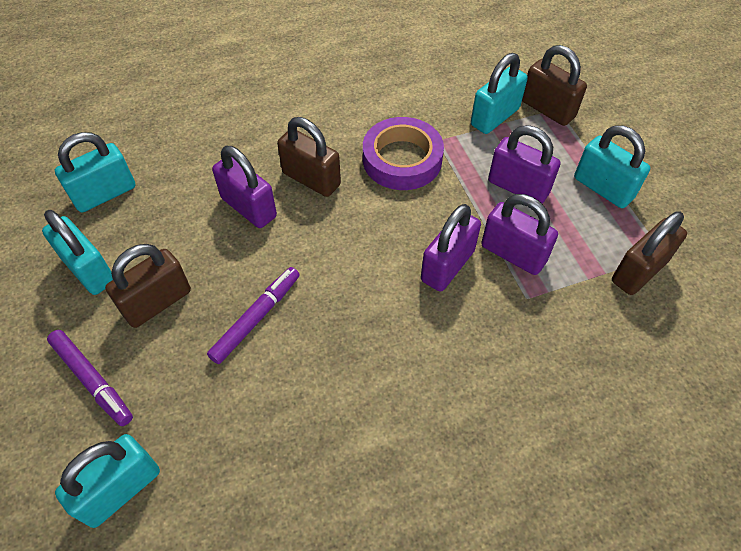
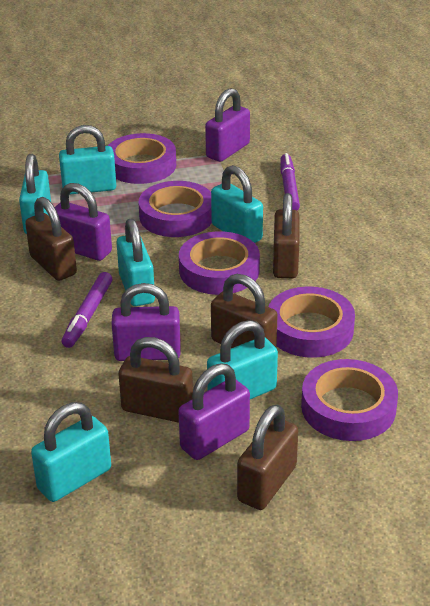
brown padlock: [105,244,191,328] [277,117,341,197] [522,45,587,126] [612,212,687,295] = 4 -> [25,197,77,281] [118,337,193,423] [211,274,278,348] [237,405,298,510] [273,193,299,278] = 5
purple tape: [363,117,444,190] = 1 -> [108,133,176,184] [138,181,212,237] [179,231,260,295] [268,287,355,358] [301,359,398,441] = 5
turquoise padlock: [42,210,113,295] [55,132,136,212] [55,434,160,528] [471,53,528,134] [574,125,650,208] = 5 -> [19,154,51,234] [31,402,111,502] [59,125,116,195] [117,218,155,306] [207,320,278,399] [211,165,263,243] = 6

